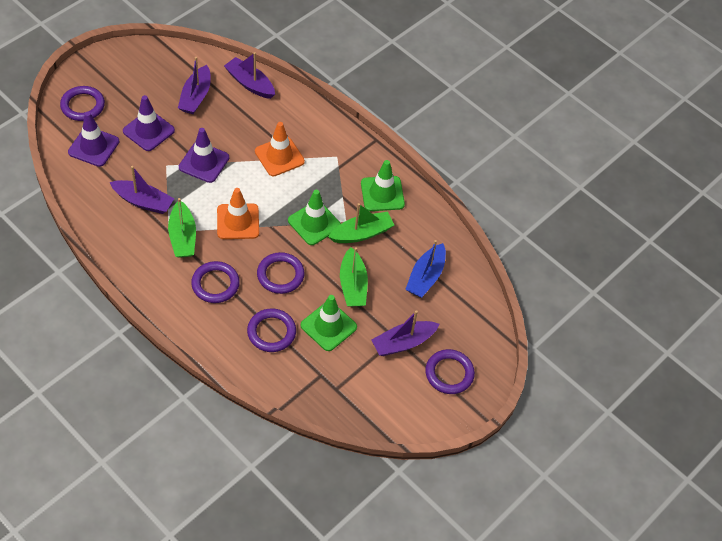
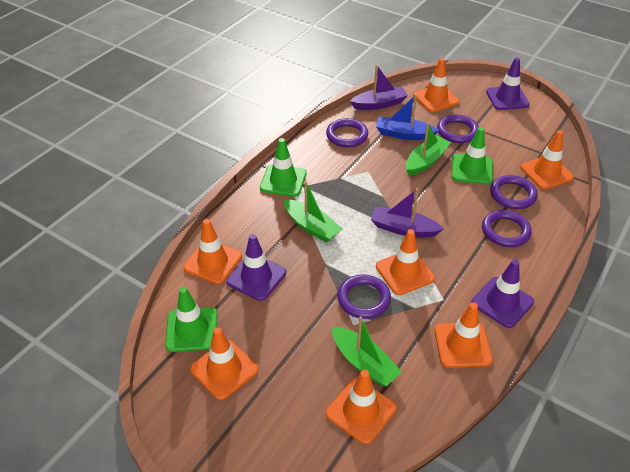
orange traffic cone: [217,188,259,239] [255,122,305,176] = 2 -> [183,219,242,284] [190,327,258,400] [326,370,396,444] [376,229,435,295] [413,58,459,112] [434,302,493,368] [520,130,574,190] = 7
purple boat: [110,166,174,214] [178,57,211,114] [224,52,275,99] [371,310,439,356] = 4 -> [350,65,408,110] [371,188,444,238] = 2

